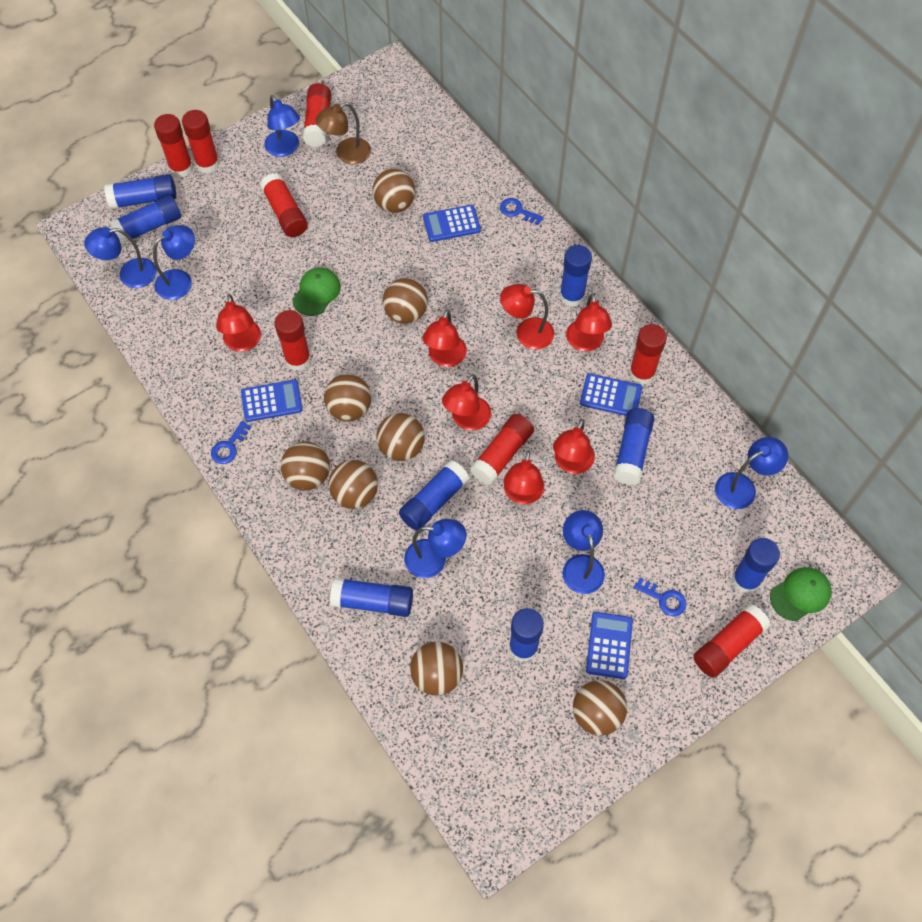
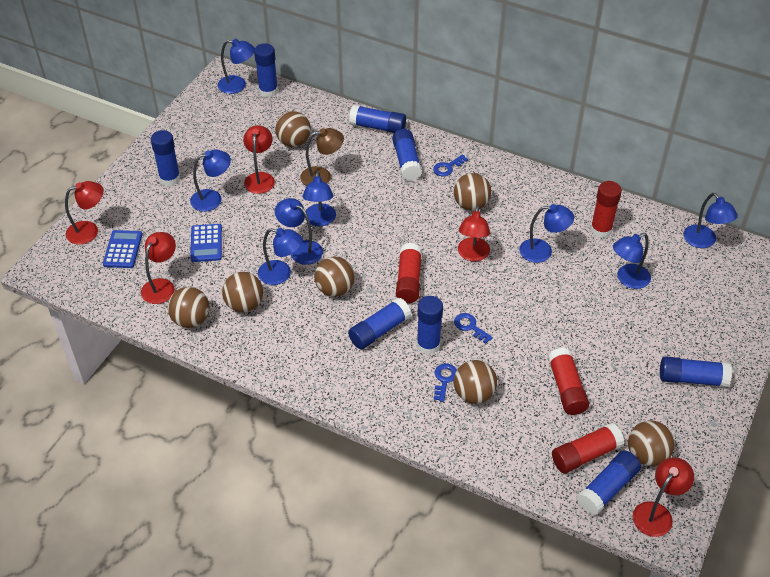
blue calculator: [241,380,303,422] [423,205,481,242] [580,373,642,416] [586,612,633,679] = 4 -> [103,230,142,268] [190,224,222,262] = 2
blue lamp: [84,227,157,288] [153,225,195,300] [264,95,300,157] [404,519,466,578] [562,510,605,594] [715,437,788,509] = 6 -> [190,149,231,212] [218,39,255,94] [258,228,303,285] [275,198,323,265] [303,171,336,226] [519,204,574,263] [613,233,651,289] [684,193,738,248] = 8
brown ball: [281,442,330,490] [324,374,371,421] [328,460,378,509] [372,169,415,213] [376,413,425,461] [382,278,428,324] [410,642,463,696] [573,680,627,735] = 8 -> [168,287,210,328] [222,272,263,312] [275,111,311,147] [314,256,355,297] [454,173,491,211] [454,360,497,404] [628,421,675,466] = 7
green cap: [292,267,341,316] [770,567,832,621] = 2 -> none = 0
red glue stick: [154,114,193,178] [182,110,220,173] [260,173,308,237] [275,310,311,371] [302,83,331,147] [470,414,534,485] [629,324,667,385] [693,604,770,678] = 8 -> [396,243,422,303] [548,347,589,415] [552,423,624,473] [590,181,622,238] = 4
red lamp: [216,294,261,352] [423,309,467,367] [442,374,491,431] [500,284,554,350] [504,450,544,504] [553,419,595,474] [566,293,612,351] = 7 -> [65,181,103,245] [141,232,176,304] [243,125,275,194] [458,206,490,261] [633,457,694,537] = 5

